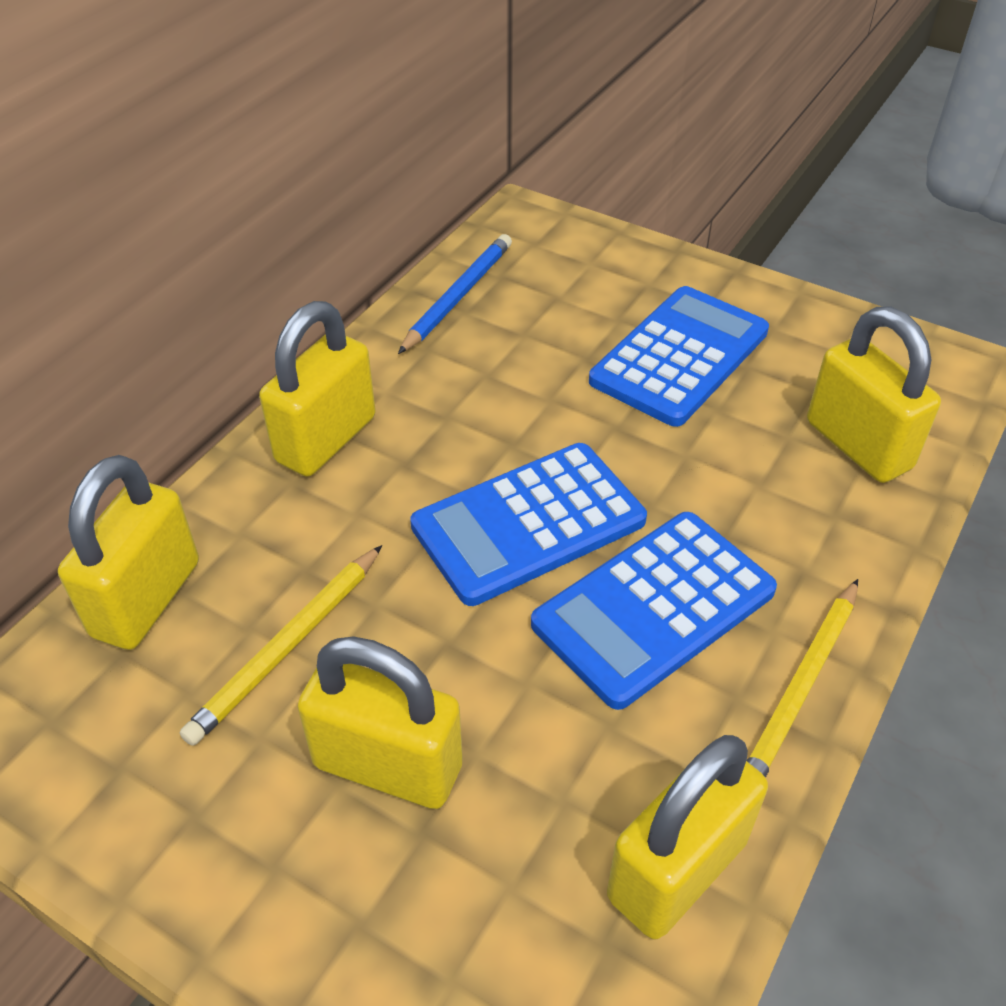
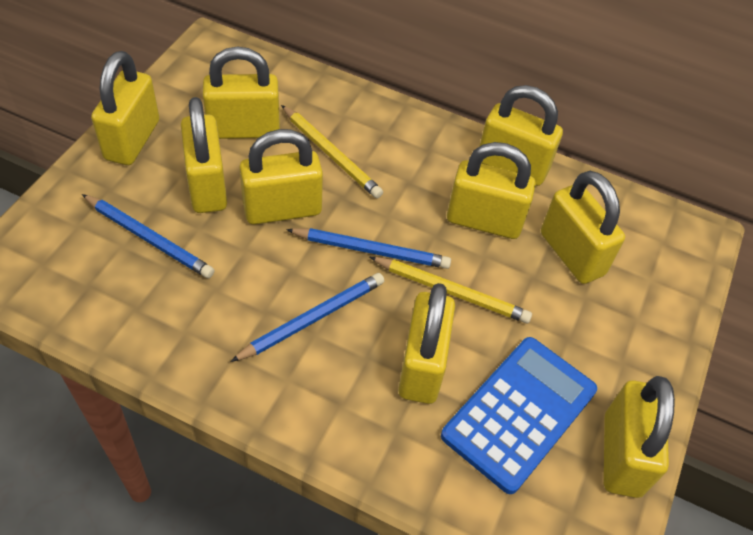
blue calculator: [410,443,647,606] [531,512,777,710] [589,286,769,427] = 3 -> [441,337,597,494] = 1
blue pencil: [398,234,512,354] = 1 -> [82,194,215,278] [230,273,384,362] [286,228,451,269] = 3
yellow padlock: [58,455,199,650] [259,301,376,477] [297,636,463,809] [607,735,768,939] [807,307,941,483] = 5 -> [91,51,159,165] [181,97,227,213] [203,46,280,139] [239,129,323,225] [398,283,455,404] [447,142,536,239] [479,85,563,186] [541,171,625,284] [604,376,675,498] = 9

